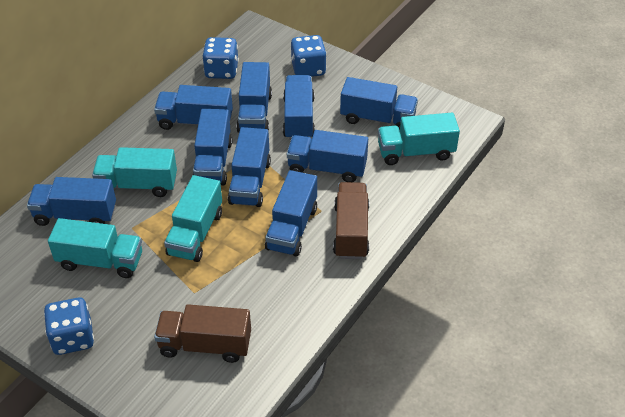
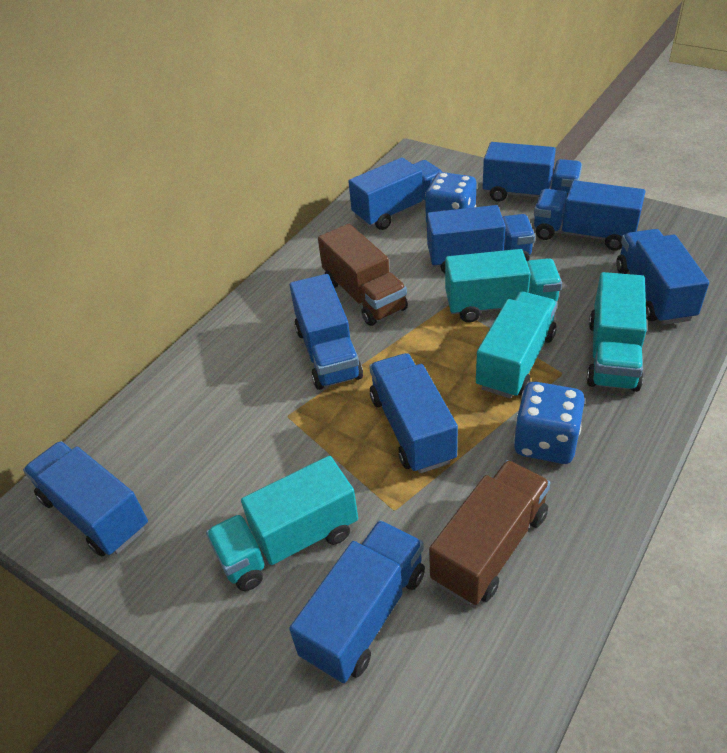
blue dice: [44,297,94,355] [203,37,239,79] [291,35,327,77] = 3 -> [425,172,477,223] [514,382,585,464] = 2

